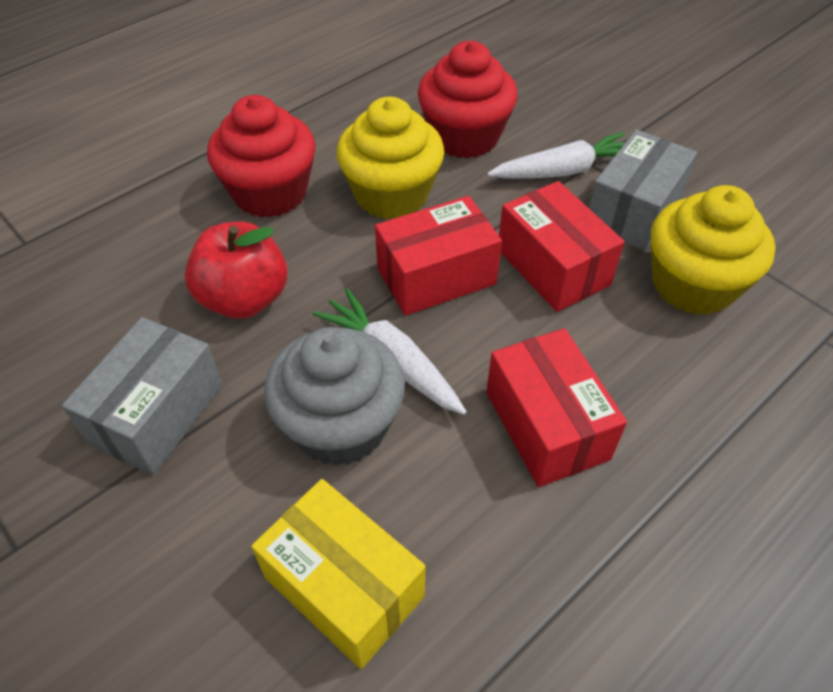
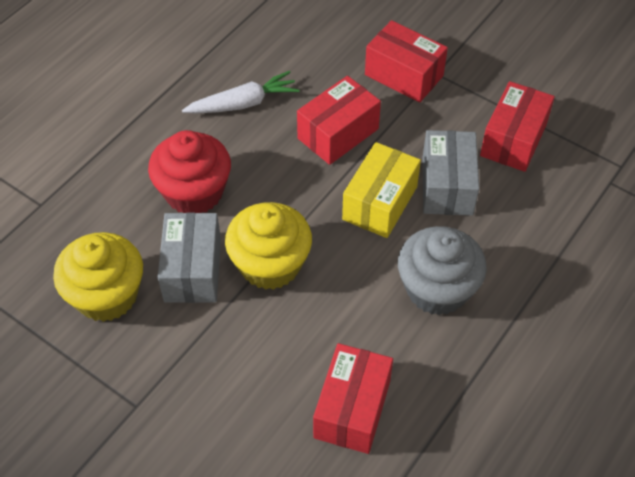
red apple: [184,222,288,319] = 1 -> none = 0
red box: [375,196,502,316] [486,328,627,487] [499,181,625,312] = 3 -> [297,76,381,165] [313,343,393,454] [365,20,448,103] [480,81,555,172] = 4
red cupcake: [207,95,316,218] [418,41,518,159] = 2 -> [148,130,231,213] = 1
white carrot: [312,288,467,415] [487,132,625,178] = 2 -> [182,71,299,114] = 1

